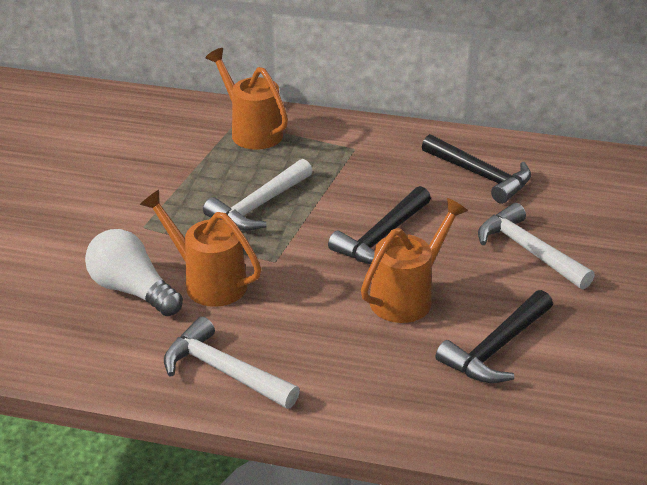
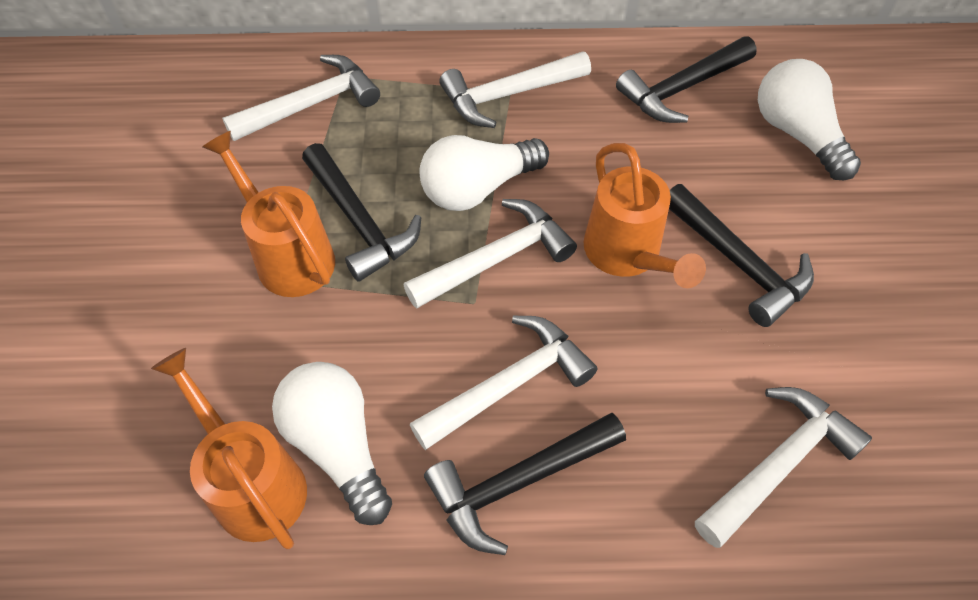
black hammer: [328,186,431,264] [422,134,531,204] [436,290,553,383] = 3 -> [302,143,421,282] [424,413,626,555] [616,36,757,123] [669,184,814,327] = 4
white hammer: [164,317,300,409] [203,159,313,231] [478,203,595,290] = 3 -> [222,55,380,141] [404,199,577,308] [410,316,598,450] [439,51,591,128] [695,387,872,548] = 5
white light bulb: [85,229,183,316] = 1 -> [272,362,392,525] [419,135,549,211] [758,59,861,180] = 3

